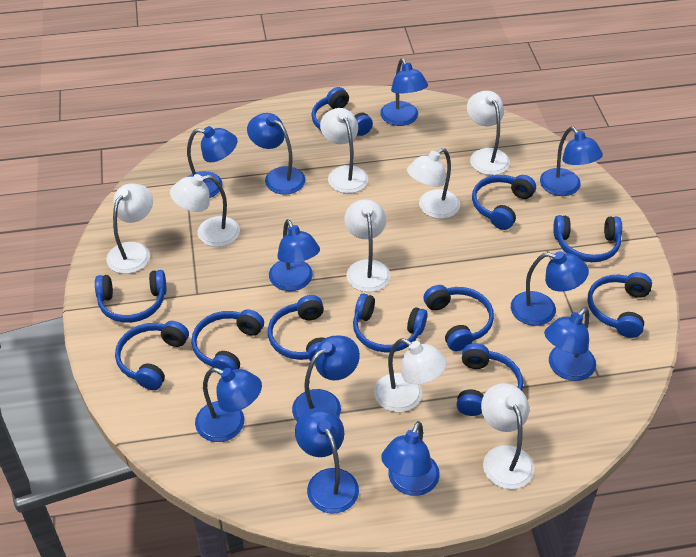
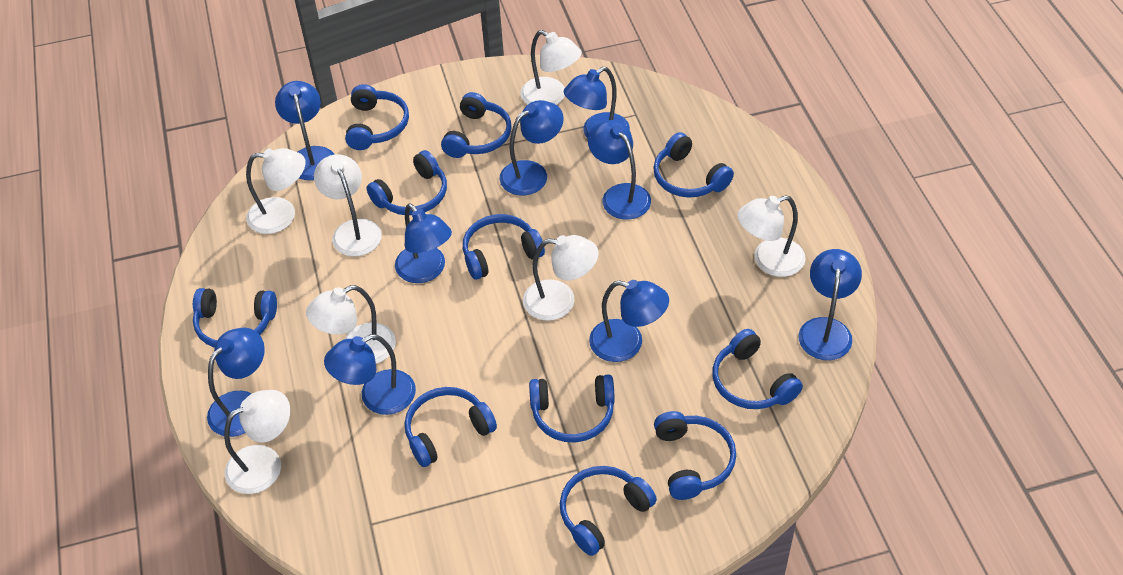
blue lamp: [187,126,238,198] [195,368,262,442] [247,113,306,194] [269,219,320,291] [292,336,360,421] [295,408,359,514] [380,58,428,126] [381,421,440,496] [511,251,589,326] [540,127,603,196] [544,308,596,381] = 11 -> [207,328,265,437] [275,81,335,180] [324,334,416,415] [395,203,452,283] [500,100,564,195] [564,67,630,138] [588,120,651,220] [589,280,669,362] [798,249,862,360] = 9
white lamp: [106,184,153,274] [170,174,240,247] [320,108,368,193] [344,200,390,292] [374,339,447,412] [407,148,460,219] [467,91,510,175] [481,383,534,489] = 8 -> [224,390,290,494] [246,148,305,234] [306,285,396,364] [314,154,382,256] [520,30,582,105] [523,235,599,321] [737,195,806,277] = 7

